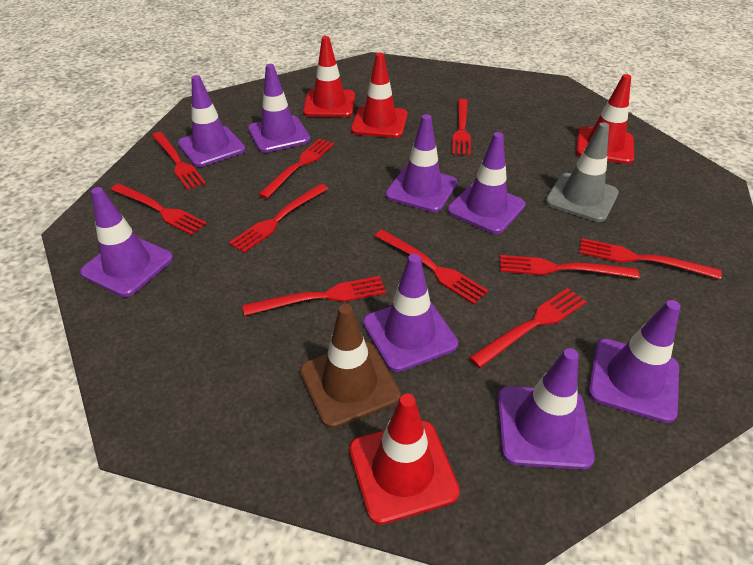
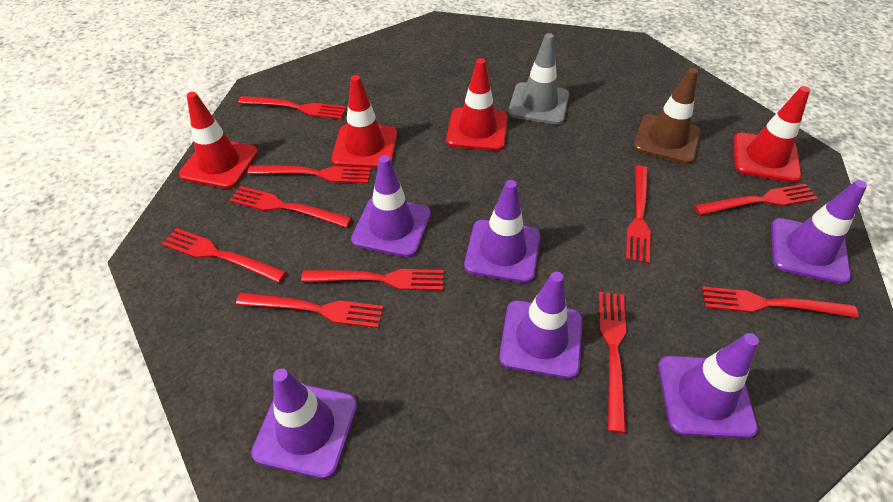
purple traffic cone: [80,187,173,297] [178,75,246,167] [248,64,311,153] [363,254,458,372] [385,115,458,212] [447,132,525,234] [497,348,595,470] [588,300,680,423] = 8 -> [251,369,358,479] [351,155,431,257] [464,180,540,283] [499,272,583,379] [658,333,759,439] [771,180,867,284] = 6

